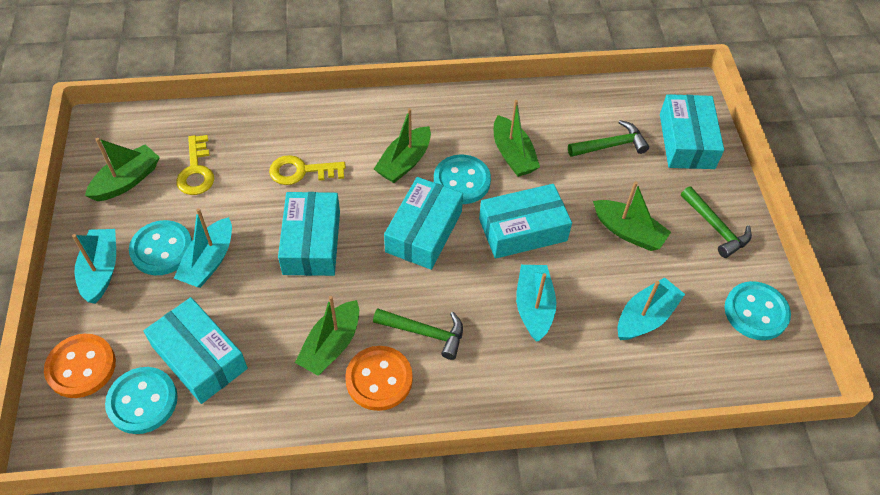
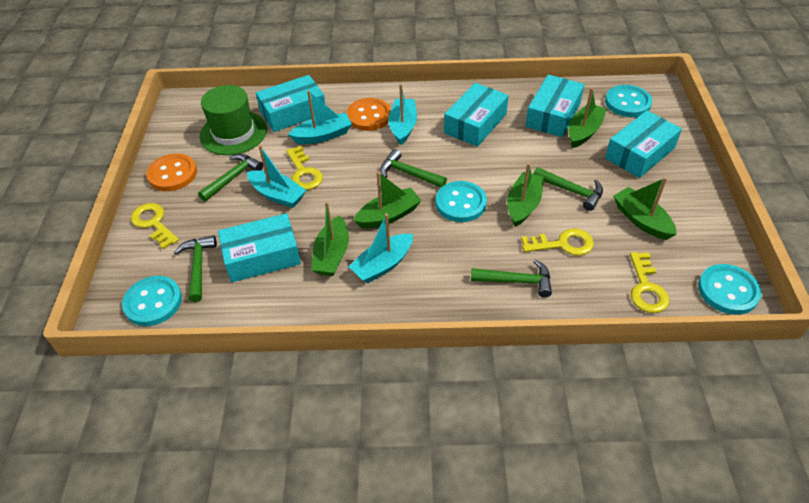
green hammer: [373,308,463,360] [568,120,649,157] [681,186,752,258] = 3 -> [174,235,217,302] [198,154,263,201] [380,149,447,188] [471,259,552,298] [533,167,603,211] = 5
green hat: none = 0 -> [200,85,267,155] = 1
yellow key: [176,135,214,195] [269,155,346,185] = 2 -> [131,203,179,249] [286,146,323,190] [521,228,594,256] [630,252,669,313] = 4

